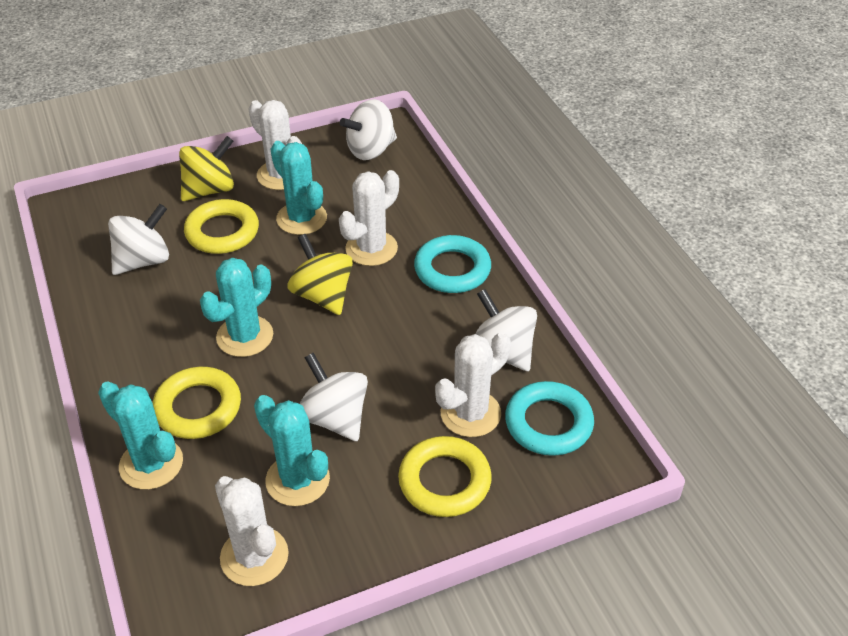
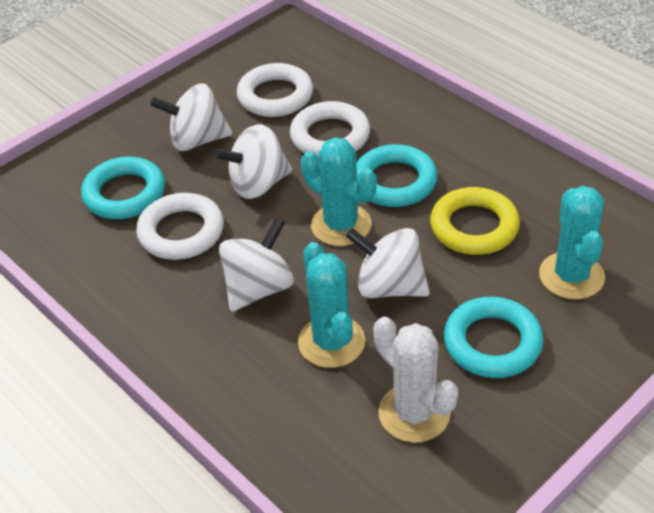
turquoise cactus: [98,381,183,490] [200,258,273,357] [254,395,330,506] [271,141,327,235] = 4 -> [298,242,365,368] [301,137,377,246] [539,186,605,299] = 3
turquoise ring: [414,235,491,293] [505,381,594,456] = 2 -> [81,157,165,219] [356,144,438,207] [444,297,544,378] = 3
white cactus: [215,476,289,586] [248,100,302,190] [339,170,399,266] [435,332,511,437] = 4 -> [373,316,459,443] = 1
white ring: none = 0 -> [136,193,224,260] [237,63,313,117] [290,101,370,156] = 3
yellow ring: [153,367,241,439] [184,199,259,254] [398,436,492,517] = 3 -> [430,187,520,255] = 1
yellow spinning top: [179,136,234,201] [288,234,353,315] = 2 -> none = 0

